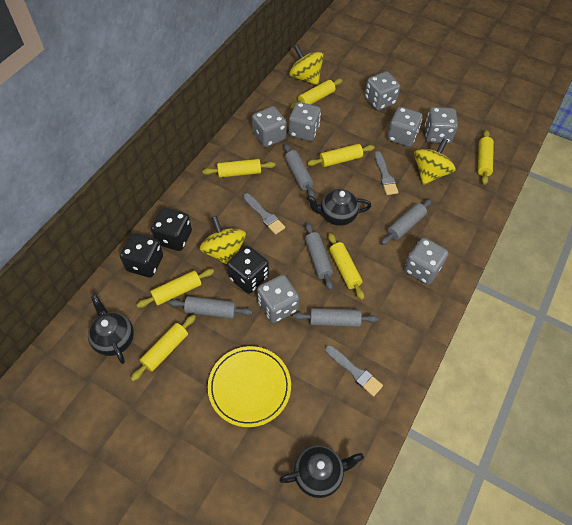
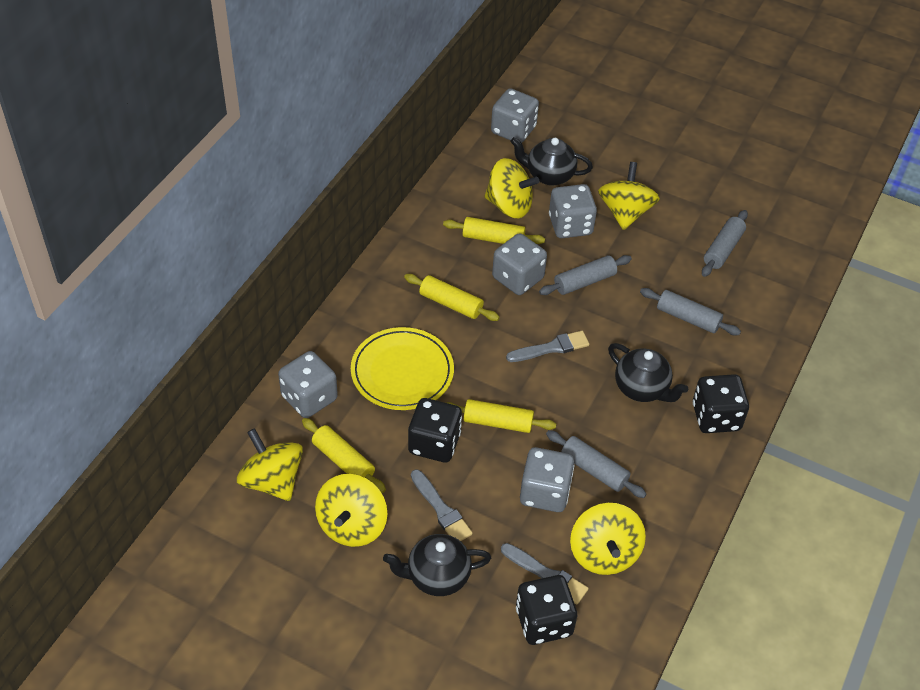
grey dice: [252,106,287,147] [257,275,299,323] [289,102,321,141] [365,71,400,110] [387,107,422,147] [404,238,448,285] [425,107,458,144] = 7 -> [278,351,338,418] [491,88,539,143] [492,233,547,295] [520,447,575,512] [549,184,597,238] = 5
grey rolling pin: [168,296,253,319] [284,144,315,197] [293,308,378,327] [305,223,333,290] [381,199,432,245] = 5 -> [539,255,632,295] [546,430,646,498] [640,288,741,335] [702,210,748,277] = 4
yellow rolling pin: [131,315,196,381] [137,269,214,308] [203,159,275,178] [290,79,343,109] [307,144,375,167] [328,233,364,300] [478,130,494,185] = 7 -> [302,418,386,493] [404,274,500,321] [443,217,545,244] [447,399,556,433] = 4
yellow spinning top: [200,216,246,265] [289,45,324,85] [414,138,455,185] = 3 -> [237,428,303,501] [315,474,388,547] [484,158,539,218] [570,503,646,575] [598,162,660,230] = 5

